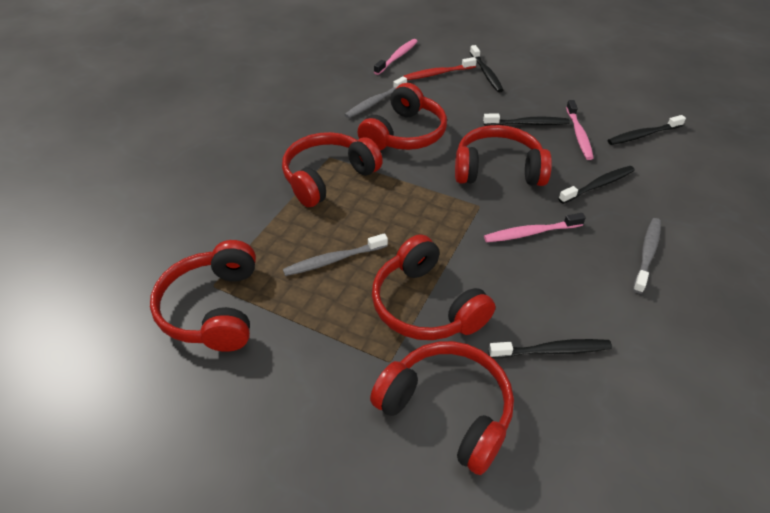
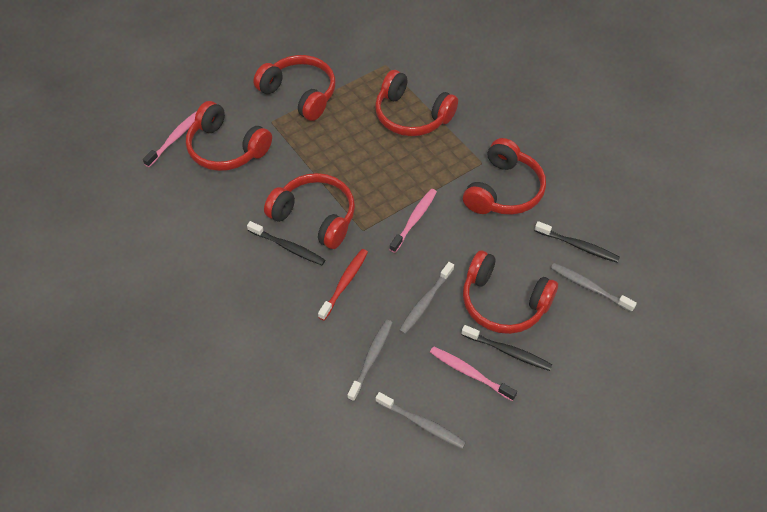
black toothbrush: [470,45,504,92] [483,114,570,125] [488,339,612,358] [558,166,635,204] [608,115,686,145] = 5 -> [247,221,325,265] [461,325,553,371] [535,221,620,263] = 3
grey toothbrush: [283,233,388,276] [345,76,407,118] [633,218,661,294] = 3 -> [347,320,393,401] [376,392,466,449] [399,262,454,334] [551,263,637,312] = 4

